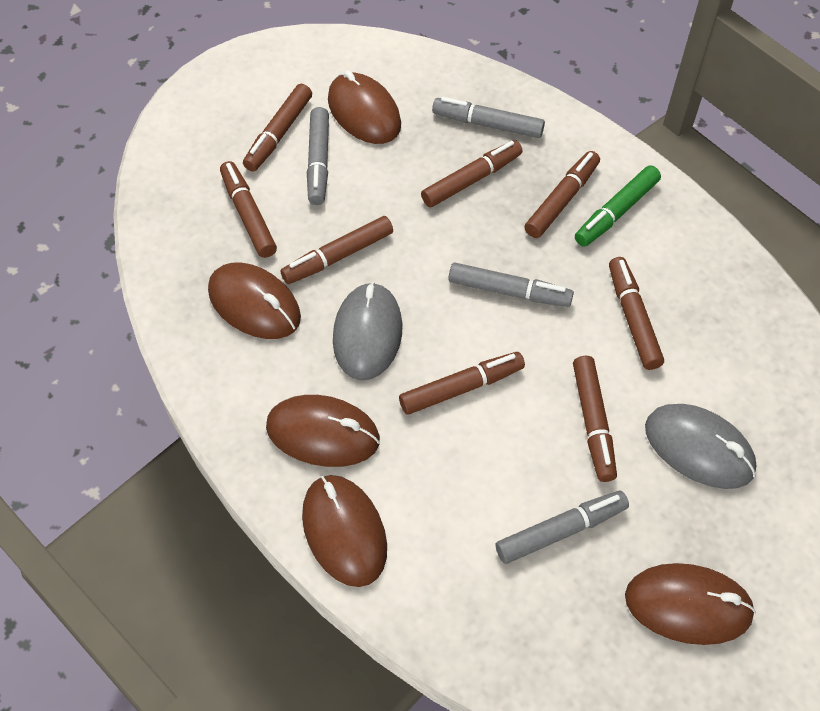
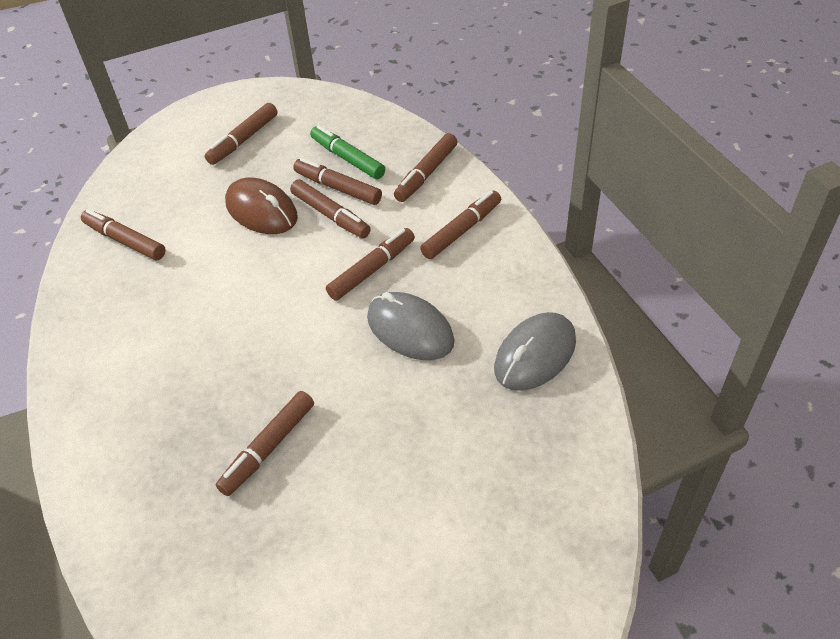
brown mouse: [208,263,301,339] [266,395,380,467] [302,475,387,587] [328,70,401,144] [625,563,756,645] = 5 -> [225,177,298,234] = 1
grey marker: [307,107,329,205] [432,97,545,138] [448,262,574,307] [496,491,629,564] = 4 -> none = 0

